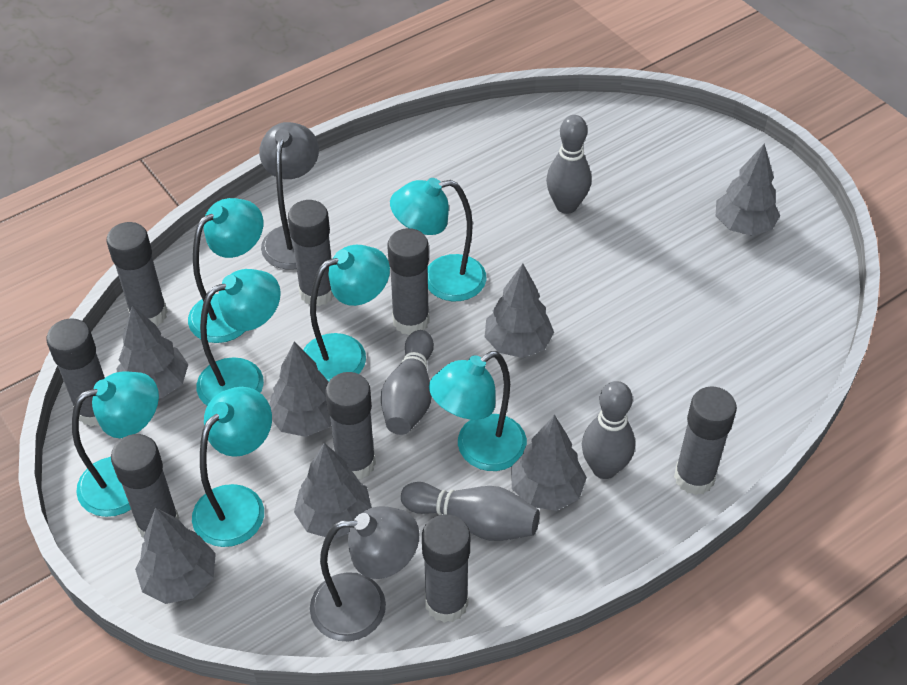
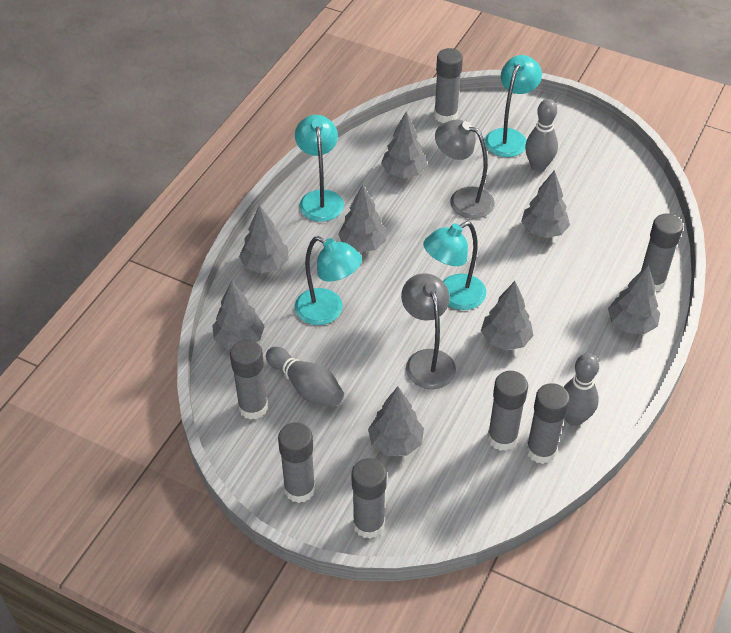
grey bowling pin: [381,330,434,435] [401,482,540,541] [546,115,591,214] [582,381,635,479] = 4 -> [266,347,344,407] [525,99,558,172] [564,353,599,426] = 3
grey glue stick: [46,318,105,427] [106,222,168,326] [111,434,179,537] [288,200,334,306] [325,372,376,479] [387,228,430,335] [422,514,470,623] [674,386,737,495] = 8 -> [230,339,268,420] [278,422,315,503] [352,458,387,539] [434,48,463,123] [488,371,528,451] [526,383,570,464] [641,214,683,292] = 7
grey tree: [116,306,188,398] [135,508,216,604] [270,341,331,437] [294,443,371,539] [485,264,554,358] [511,415,587,511] [716,143,780,236] = 7 -> [212,280,265,349] [239,205,289,273] [338,184,386,252] [368,387,424,456] [381,112,427,178] [481,281,533,351] [521,170,570,238] [608,265,660,334] = 8
turquoise lamp: [72,371,159,517] [188,198,263,343] [192,387,272,547] [196,269,281,406] [303,245,390,382] [390,178,487,301] [429,351,527,471] = 7 -> [295,115,344,222] [295,236,362,325] [423,221,486,310] [485,55,542,157] = 4

